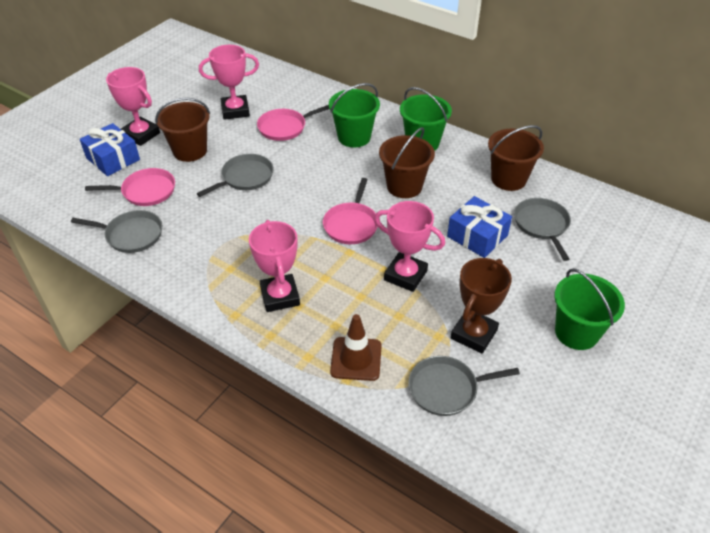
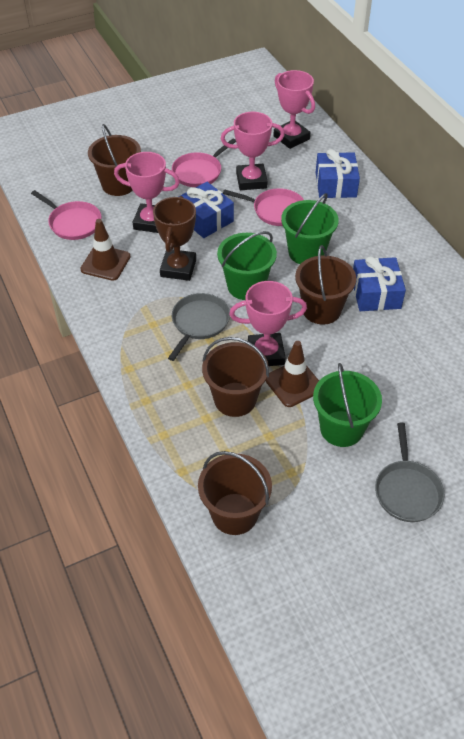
blue gift: [80,123,140,176] [447,196,512,258] = 2 -> [180,182,234,238] [316,149,360,198] [353,256,406,311] = 3
brown bucket: [155,97,210,162] [379,127,435,198] [488,125,544,191] = 3 -> [88,124,141,196] [198,451,272,535] [202,337,269,417] [295,245,356,325] = 4
brown traffic cone: [330,314,382,381] = 1 -> [80,219,131,281] [266,341,319,407] = 2
grey pan: [71,210,162,253] [197,154,274,197] [408,356,520,416] [514,198,571,261] = 4 -> [168,293,230,361] [375,423,444,522] = 2

